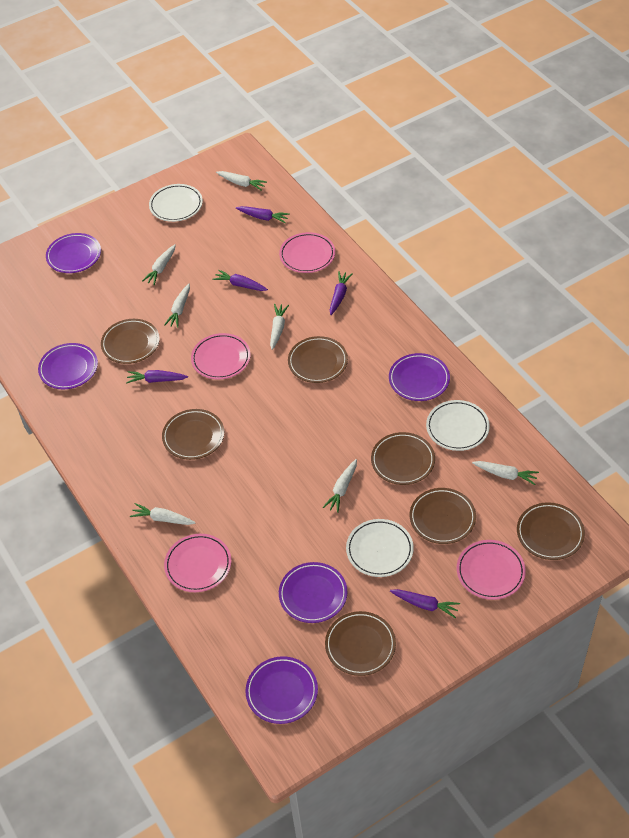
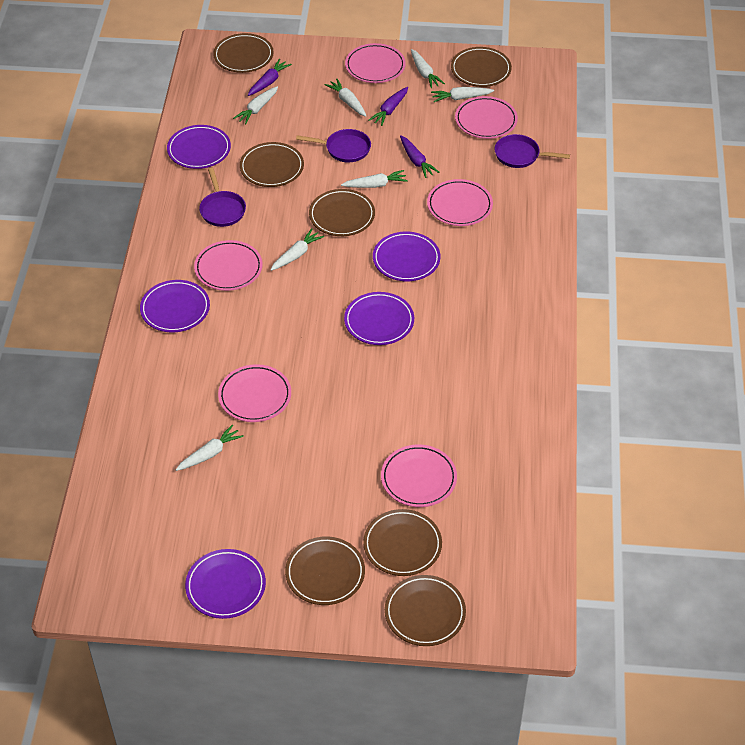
pink plate: [164,534,231,592] [191,333,251,380] [279,232,335,273] [457,540,526,600] = 4 -> [194,240,262,291] [218,364,291,422] [345,43,406,83] [381,445,457,507] [427,179,493,226] [455,96,518,139] = 6
purple carrot: [126,370,188,383] [212,269,268,291] [236,206,290,223] [330,271,353,315] [390,589,460,618] = 5 -> [248,59,292,96] [368,87,408,126] [400,135,440,178] = 3
purple pan: none = 0 -> [199,168,246,227] [296,129,371,162] [494,134,570,168] = 3
white plate: [149,184,203,222] [346,519,414,577] [426,400,490,451] = 3 -> none = 0

